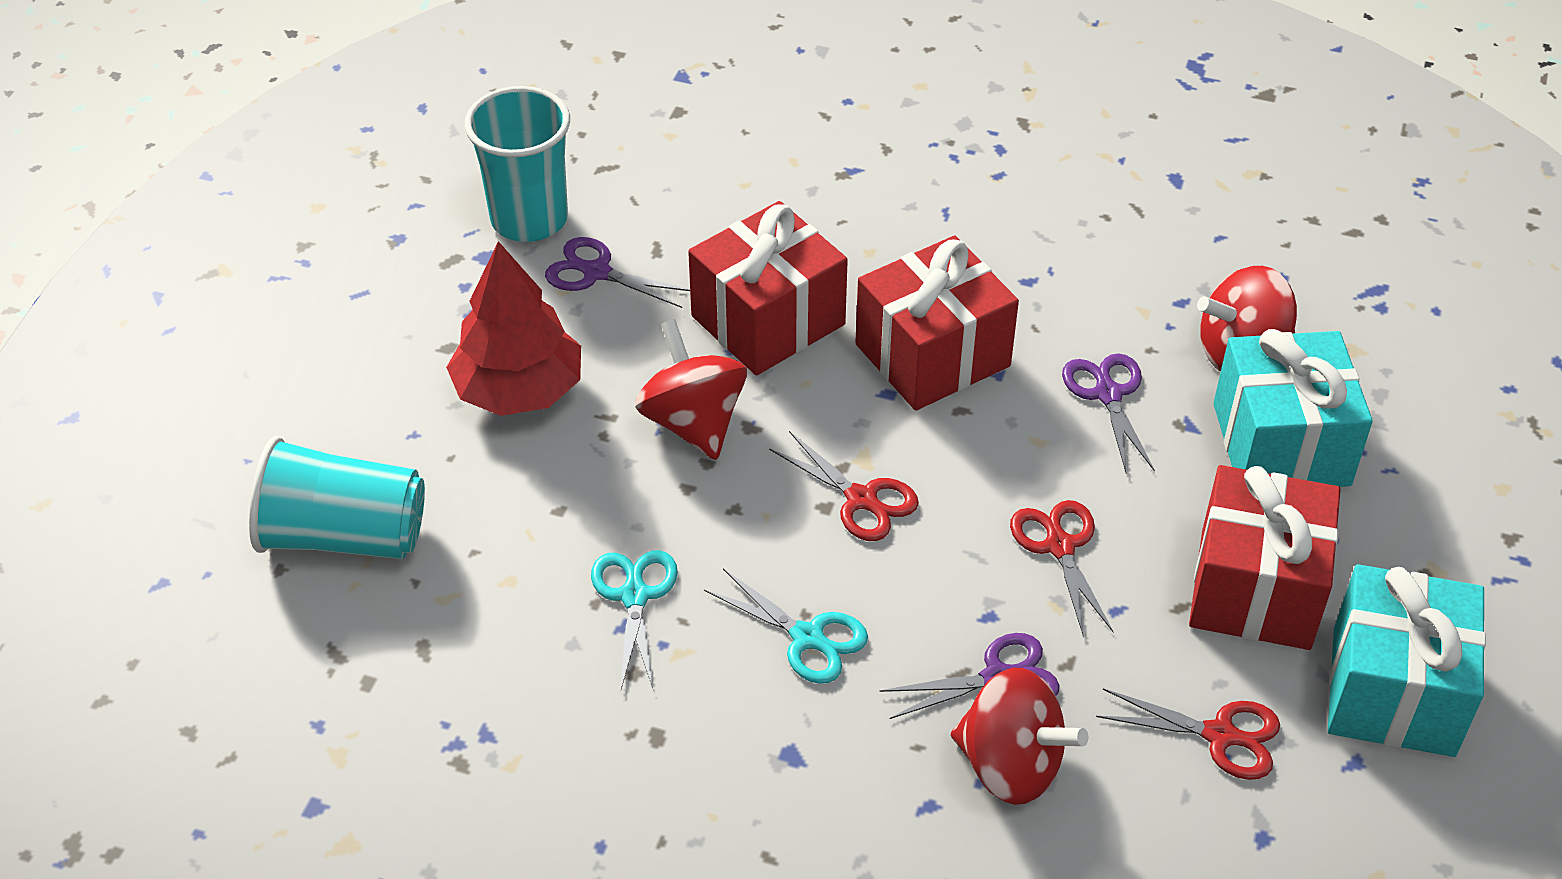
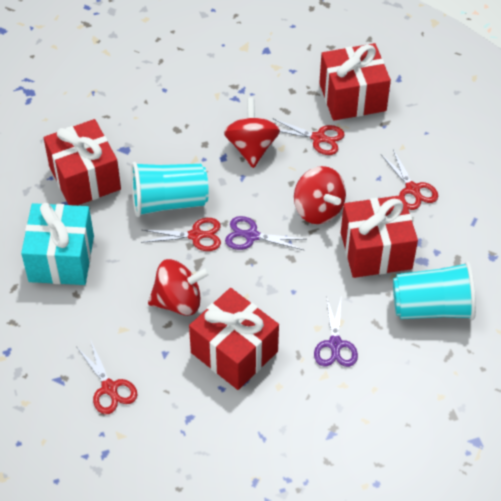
purple scissors: [545,237,690,308] [879,633,1060,719] [1062,353,1155,472] = 3 -> [225,216,305,250] [314,295,358,367] = 2
red gift: [688,201,848,375] [855,235,1019,411] [1189,465,1341,650] = 3 -> [44,119,121,206] [189,288,279,390] [319,43,391,121] [341,195,418,278] = 4
red scissors: [769,431,919,541] [1010,500,1114,638] [1096,688,1280,780] = 3 -> [77,341,137,414] [141,218,221,251] [272,118,344,155] [381,149,438,210] = 4
red tree: [446,241,581,416] = 1 -> none = 0
turquoise gift: [1213,329,1373,487] [1328,564,1486,757] = 2 -> [21,203,94,285] = 1
turquoise scissors: [591,550,678,689] [704,569,868,684] = 2 -> none = 0

